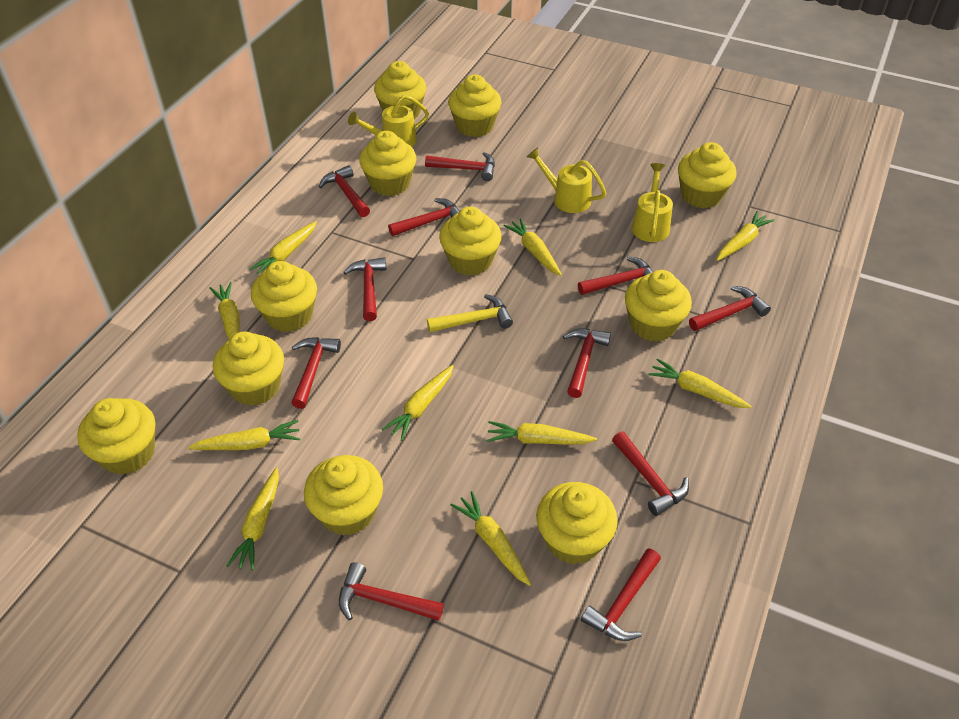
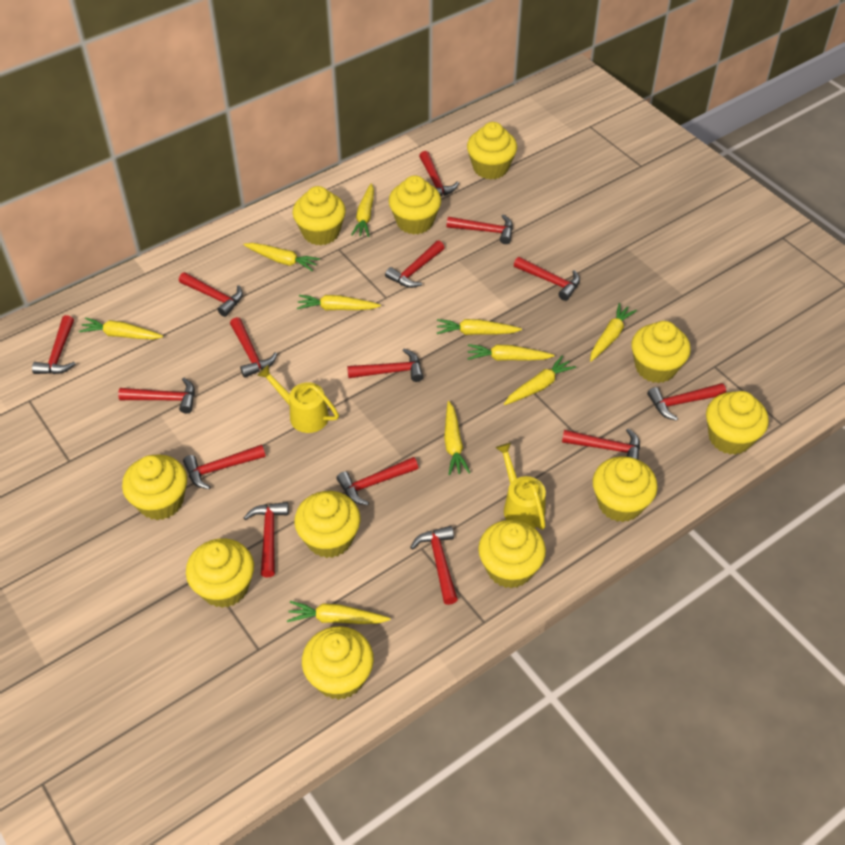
red hammer: [292,337,341,409] [319,165,370,217] [339,562,444,621] [343,257,387,321] [388,198,460,236] [425,152,495,181] [563,329,611,398] [578,256,654,295] [581,549,661,641] [612,431,689,516] [689,286,771,331] = 11 -> [32,315,76,374] [118,378,195,414] [179,272,243,317] [183,444,266,489] [230,317,277,378] [244,502,289,577] [336,457,418,505] [347,348,423,382] [385,241,445,288] [410,526,458,605] [419,151,459,196] [447,215,513,244] [514,257,580,301] [562,428,640,460] [647,383,726,421] = 15
yellow hammer: [427,294,513,332] = 1 -> none = 0
yellow watering can: [348,95,429,147] [527,147,606,213] [631,163,673,242] = 3 -> [257,365,339,433] [495,443,546,530] = 2

